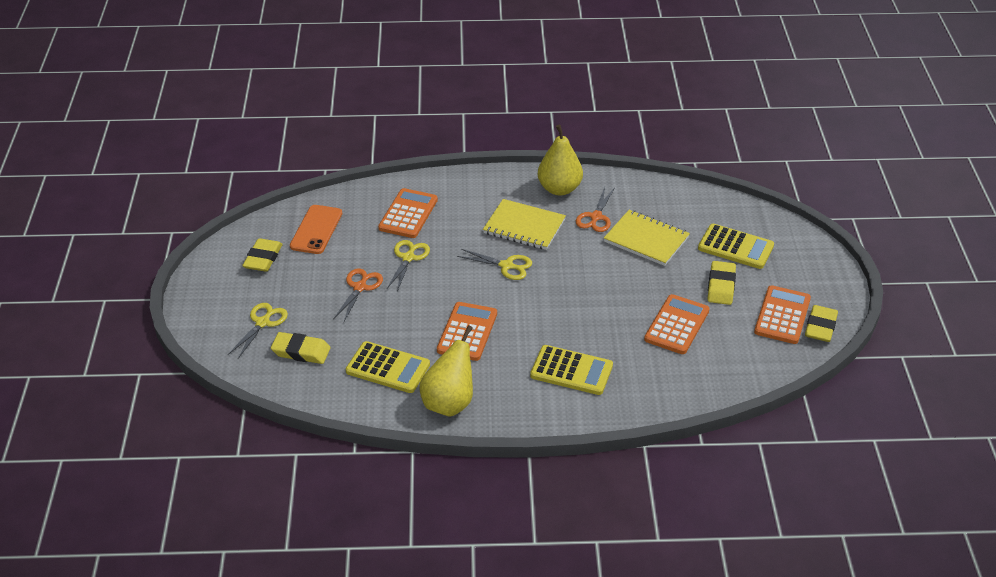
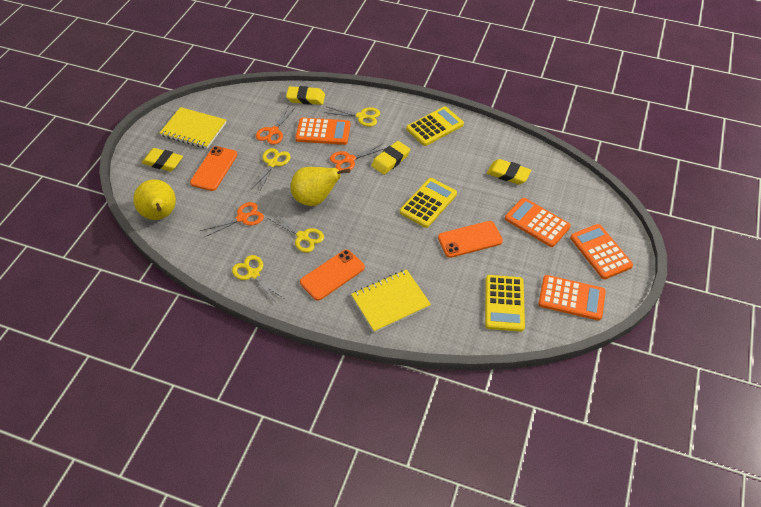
orange phone: [290,205,342,254] = 1 -> [190,146,237,191] [300,250,365,301] [438,221,503,258] = 3
orange scissors: [333,268,383,321] [576,187,614,232] = 2 -> [200,202,264,237] [256,107,295,145] [330,144,386,171] = 3
yellow scissors: [228,303,288,358] [387,240,430,291] [457,249,532,280] = 3 -> [232,255,285,304] [251,148,291,192] [268,213,324,253] [324,107,380,127] = 4

